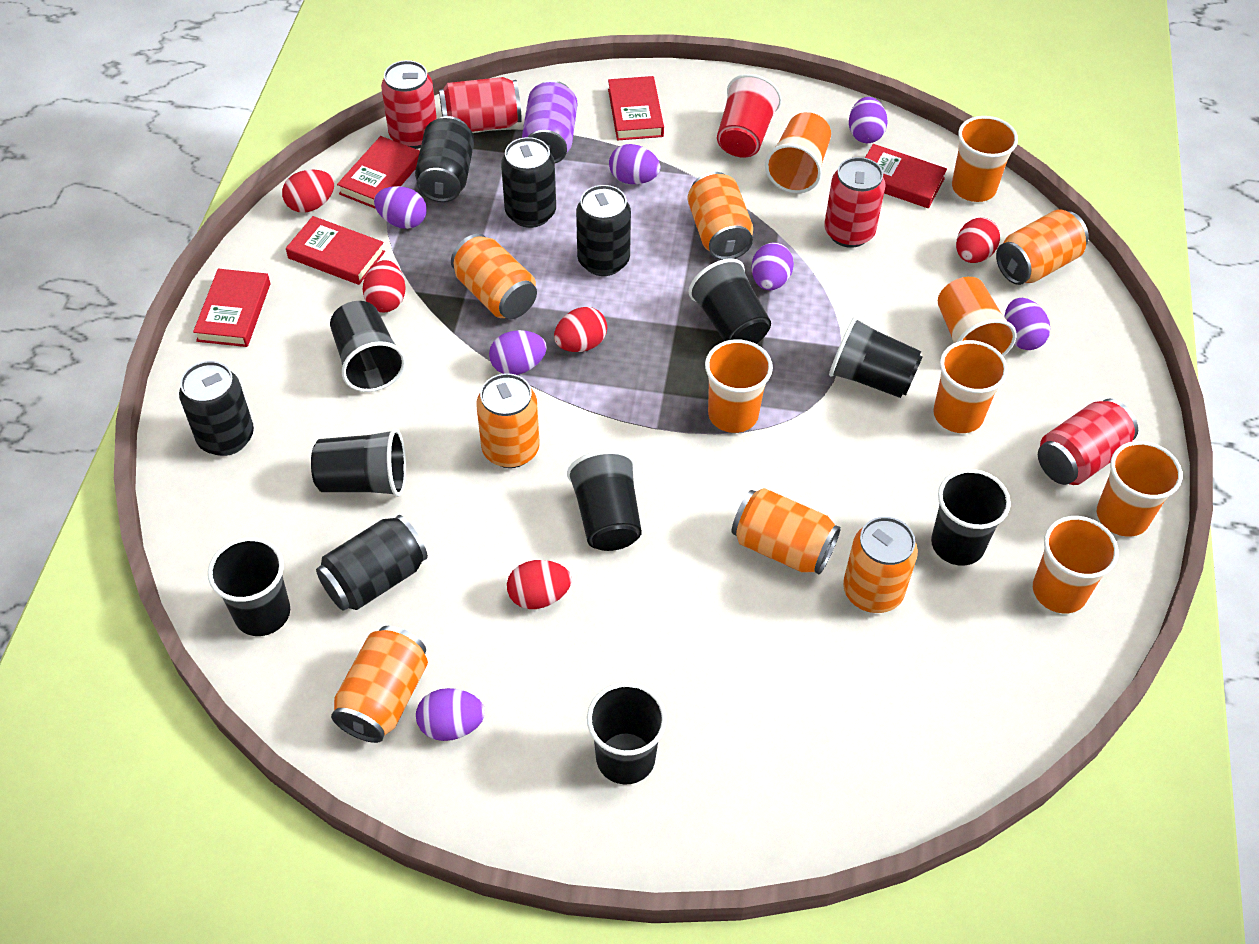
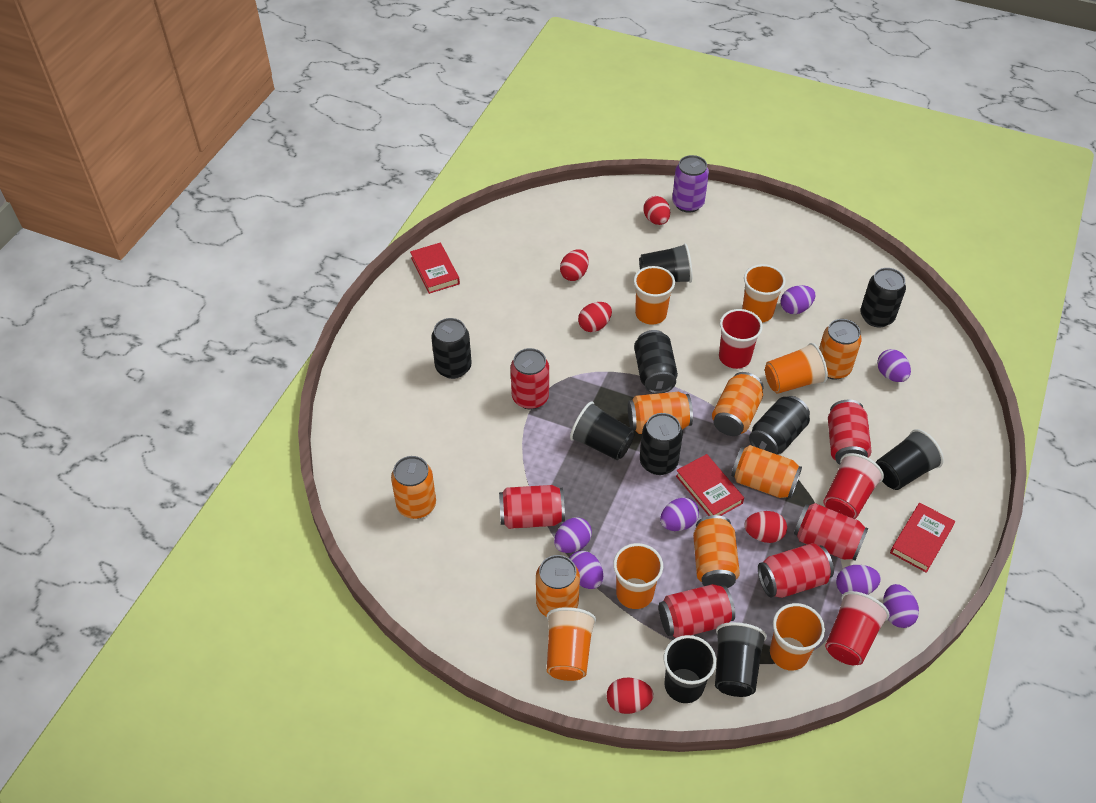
black cup: [208,537,290,636] [311,428,406,497] [330,301,406,392] [567,450,642,551] [587,682,667,785] [689,259,771,344] [829,317,923,398] [931,469,1011,566] = 8 -> [570,401,635,460] [639,243,692,283] [664,635,716,703] [715,622,767,697] [876,429,944,490] = 5
orange cup: [705,340,773,433] [765,112,831,193] [933,340,1008,433] [938,277,1017,357] [952,116,1018,202] [1033,516,1119,613] [1097,441,1183,537] = 7 -> [547,607,596,681] [613,543,663,609] [634,266,675,325] [742,264,786,323] [765,343,828,394] [770,603,825,671] = 6
red book: [193,269,270,347] [286,216,385,285] [337,136,420,209] [608,76,664,140] [865,144,947,208] = 5 -> [410,243,460,294] [676,454,744,516] [890,503,956,573] = 3
red can: [381,60,437,149] [439,77,522,132] [824,157,886,248] [1038,399,1138,485] = 4 -> [499,485,565,529] [511,348,549,409] [659,584,735,638] [758,543,834,598] [794,503,868,561] [828,400,872,465] = 6
red cup: [717,74,782,158] = 1 -> [719,309,763,369] [823,453,884,519] [825,591,890,665] = 3

